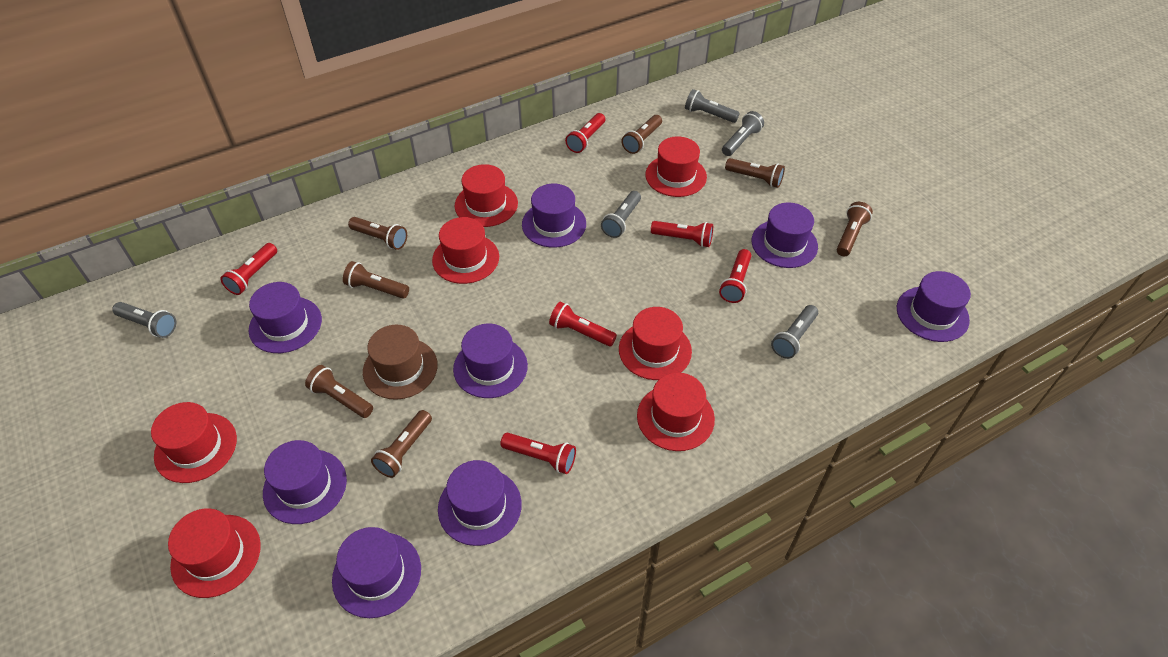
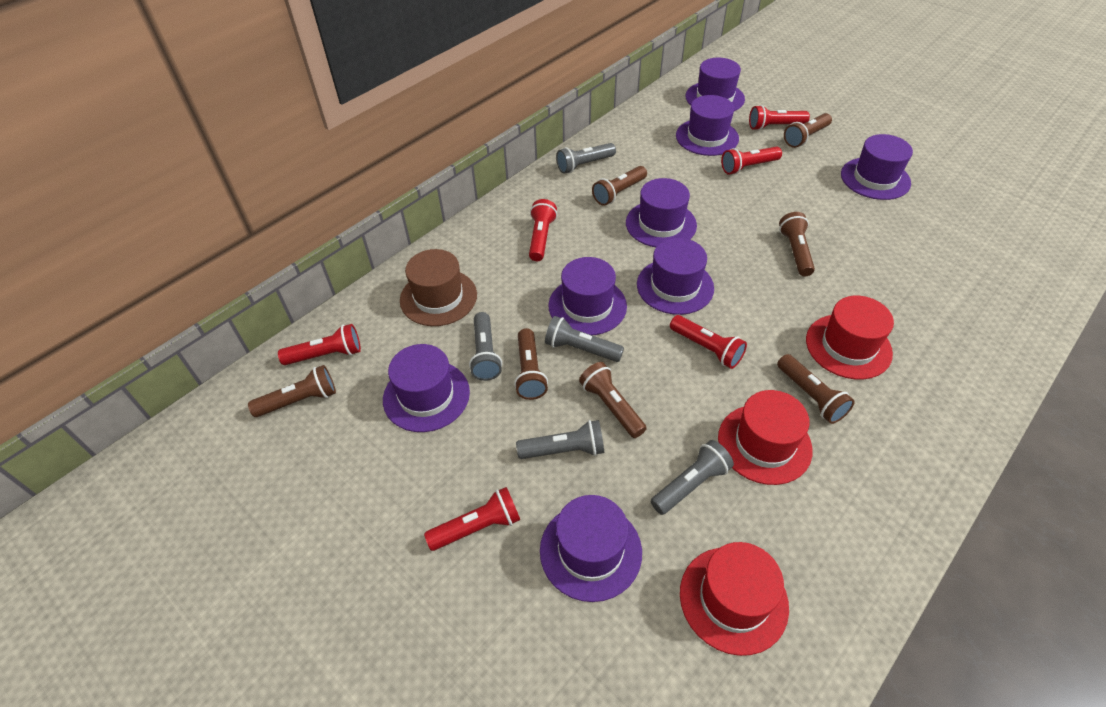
red hat: [151,402,237,483] [168,508,261,598] [432,217,499,284] [455,164,518,227] [619,307,692,380] [637,373,715,451] [645,136,707,197] = 7 -> [680,542,789,656] [718,390,813,485] [806,296,894,379] = 3

